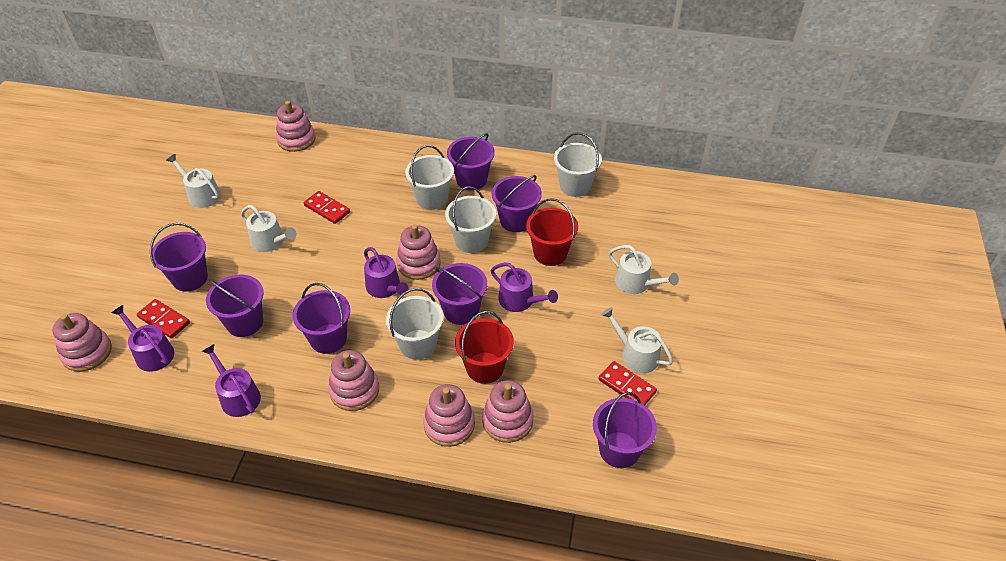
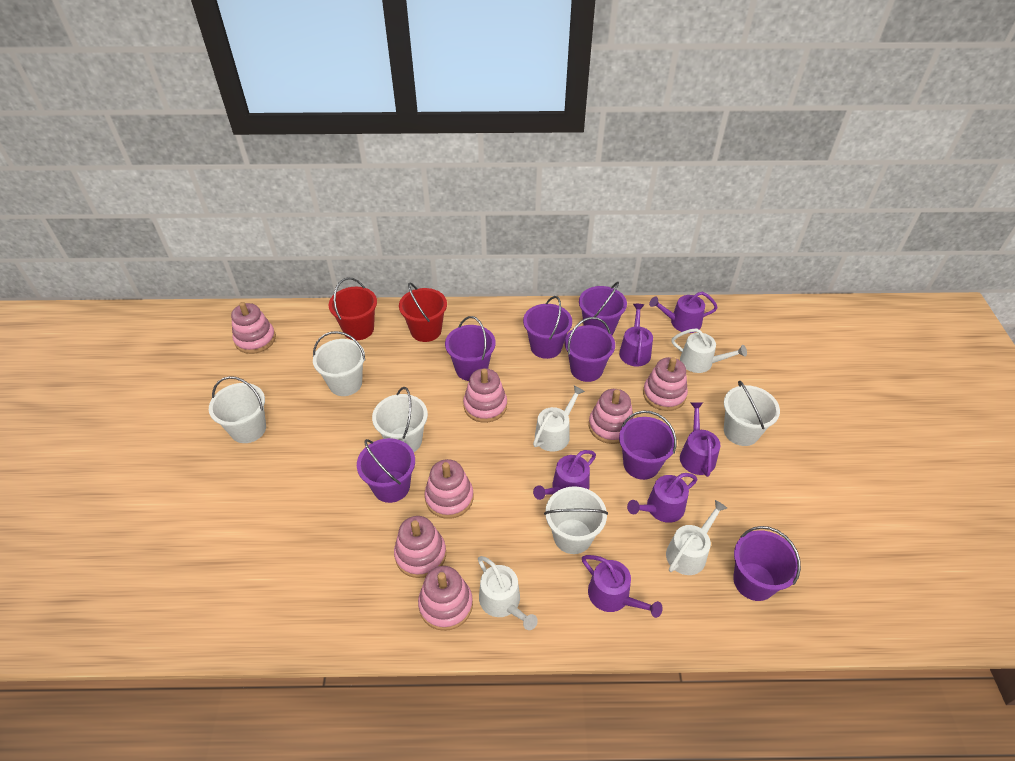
pink stacking toy: [52,313,112,372] [276,101,315,152] [328,350,379,411] [396,225,441,280] [423,384,475,447] [482,380,534,443] = 6 -> [231,302,276,354] [394,516,446,578] [418,566,473,631] [425,459,473,519] [463,368,507,423] [589,389,634,444] [643,357,688,411] = 7
purple watering can: [111,305,174,372] [202,344,261,417] [364,247,409,298] [491,263,558,312] = 4 -> [533,450,596,500] [582,555,663,618] [619,304,653,366] [627,473,697,523] [649,292,718,333] [680,402,721,477] = 6
red domino: [137,299,190,339] [304,191,350,224] [599,361,657,405] = 3 -> none = 0
white bucket: [386,288,444,360] [405,145,454,210] [445,186,496,253] [554,133,602,197] = 4 -> [209,376,266,443] [313,331,365,396] [372,387,428,452] [544,486,608,554] [724,381,780,446] = 5

